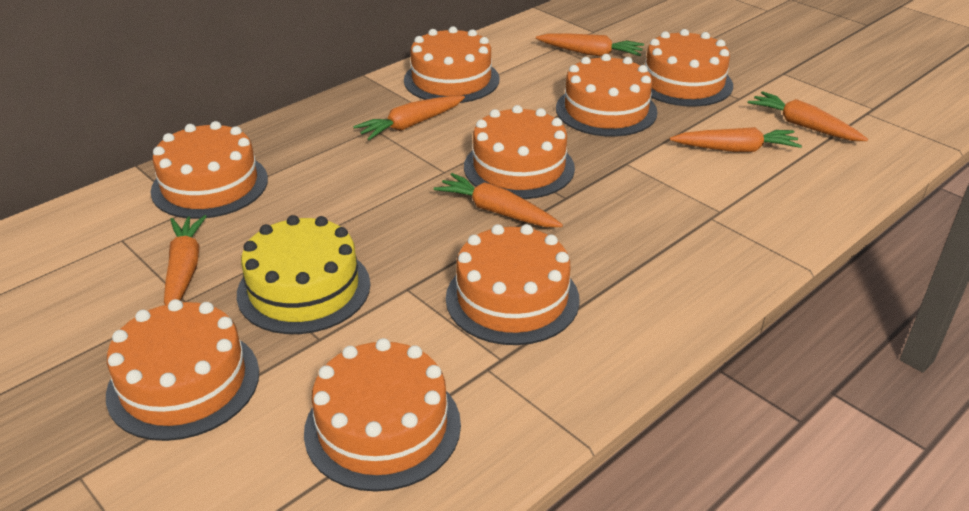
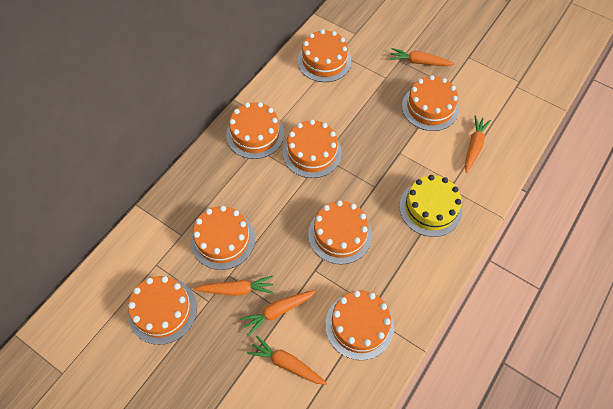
orange carrot: [164,215,207,305] [353,96,465,140] [434,173,563,227] [536,33,644,56] [670,127,802,152] [748,91,868,141] = 6 -> [194,275,274,296] [240,290,316,336] [247,336,327,385] [390,48,455,66] [465,116,491,173] = 5

